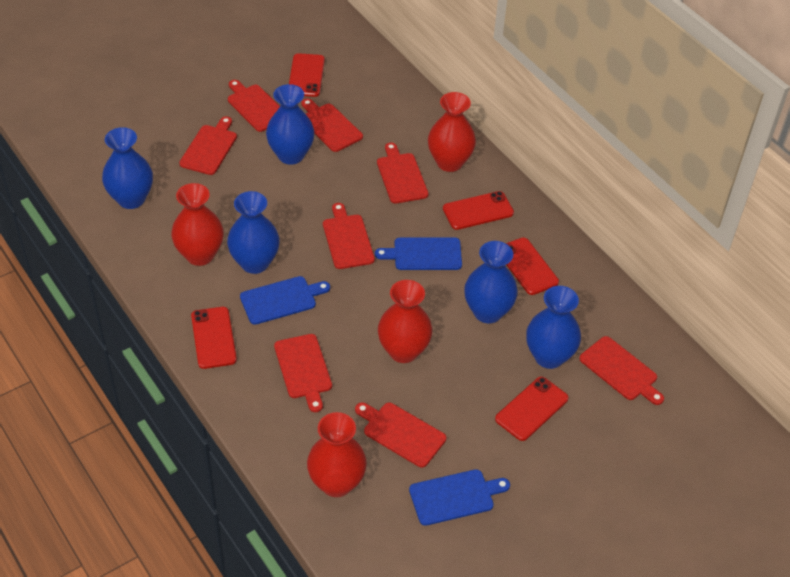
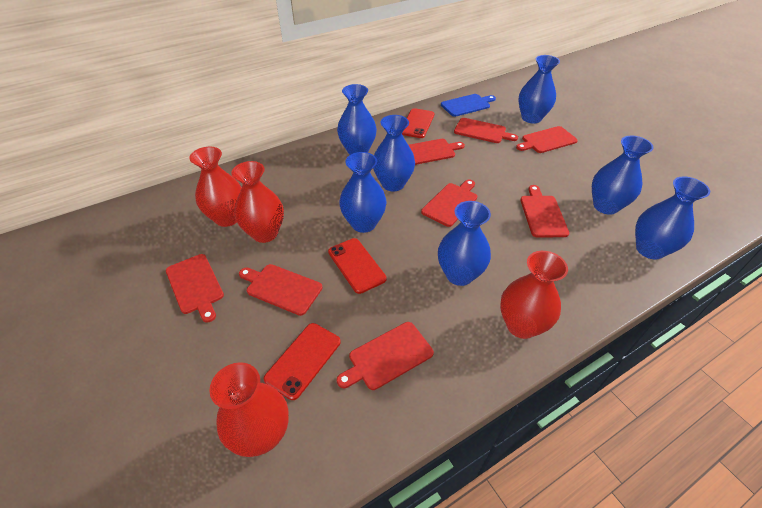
blue cutting board: [240,276,330,325] [375,237,462,270] [409,469,510,526] = 3 -> [441,94,496,117] = 1
blue vase: [102,127,153,209] [227,191,279,274] [266,84,314,165] [464,241,518,323] [526,286,581,369] = 5 -> [337,84,377,155] [339,152,387,233] [373,115,415,191] [438,201,491,286] [518,55,560,124] [592,136,654,215] [635,176,710,259] = 7
red phone: [191,307,237,369] [289,53,325,97] [443,191,514,230] [495,377,569,441] [506,238,559,295] = 5 -> [264,323,341,400] [328,238,387,294] [402,108,434,138] = 3

